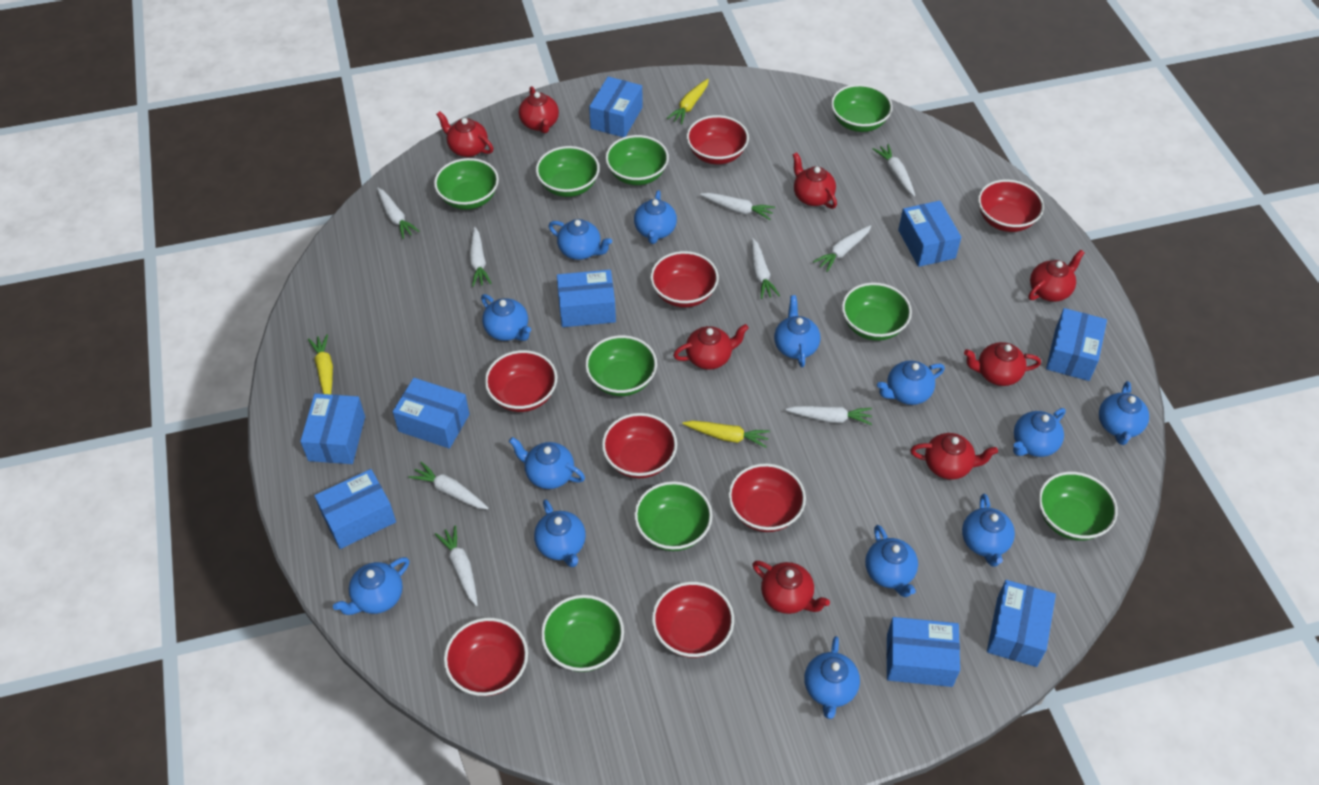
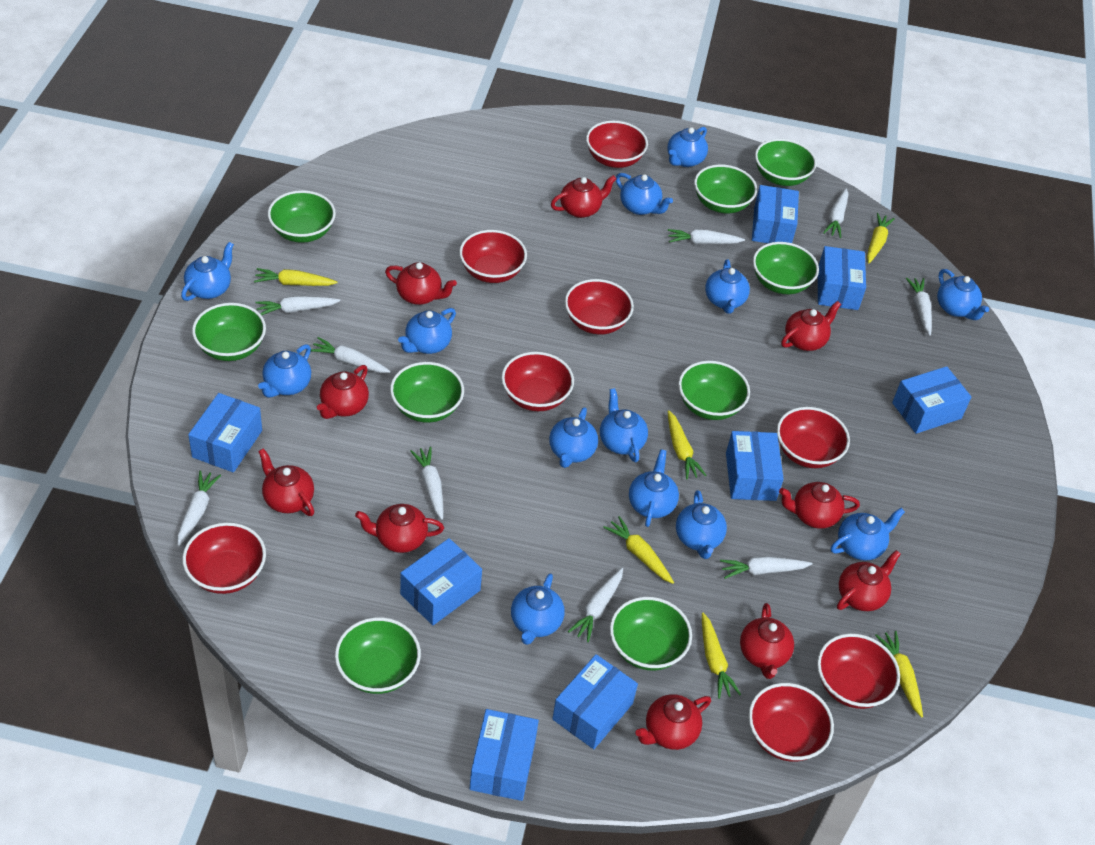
blue box: [300,394,365,464] [314,469,396,549] [393,378,470,449] [557,270,616,327] [589,77,643,137] [886,617,960,687] [898,201,961,267] [987,580,1056,667] [1046,308,1107,381] = 9 -> [188,393,262,472] [400,538,482,625] [469,709,539,801] [552,654,638,749] [726,431,784,501] [752,185,799,243] [818,246,866,310] [892,366,971,434] = 8
red teapot: [436,111,493,157] [519,86,559,133] [673,324,749,370] [752,561,830,614] [792,153,837,209] [910,433,998,480] [964,342,1041,386] [1028,250,1085,302] = 8 -> [258,448,314,516] [317,365,369,419] [355,504,444,553] [385,262,457,305] [551,175,616,218] [635,694,711,750] [740,603,794,679] [779,482,860,529] [781,301,841,351] [837,550,901,611] = 10
yellow carrot: [308,334,333,395] [667,79,709,124] [682,421,770,448] = 3 -> [254,268,338,286] [603,516,674,584] [668,410,706,479] [702,613,741,699] [867,213,895,263] [875,631,923,717] = 6

